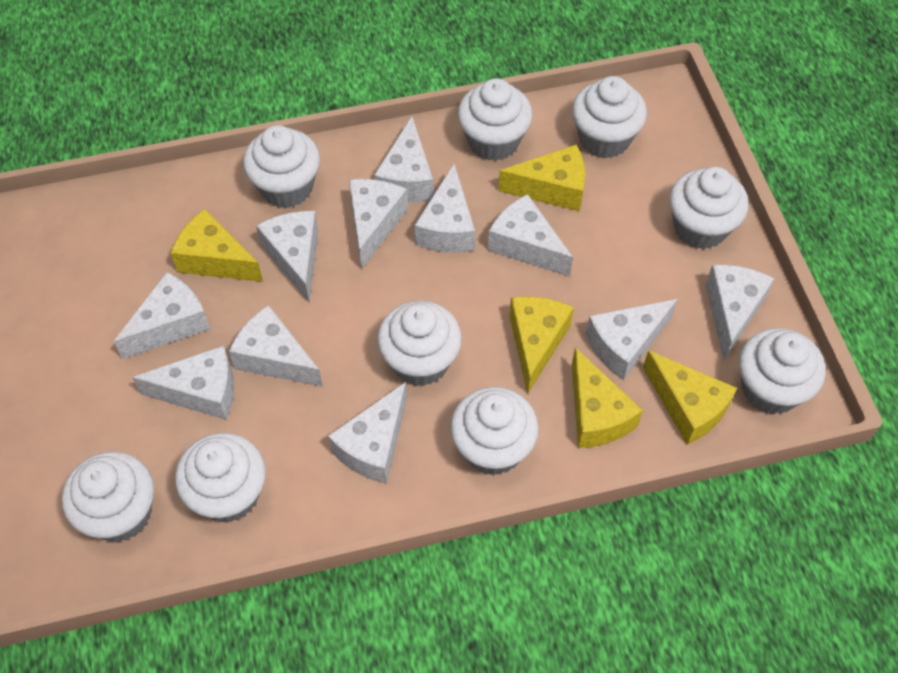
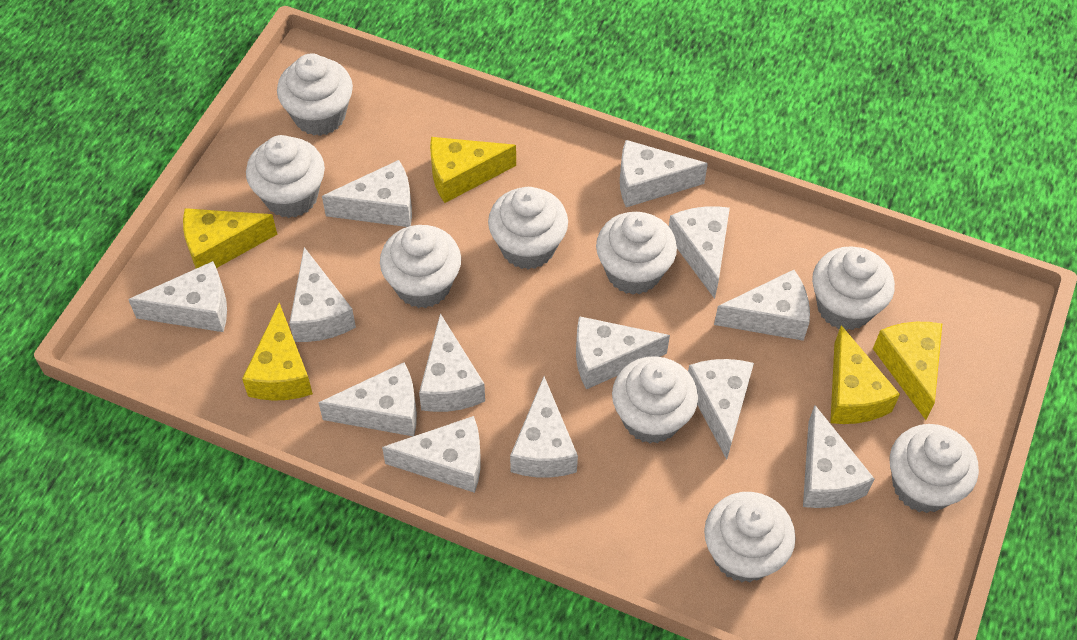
white cheese: [114,272,210,359] [132,345,234,420] [229,305,323,387] [256,211,319,302] [328,382,407,484] [349,179,408,269] [374,116,433,202] [415,164,475,252] [488,194,573,277] [586,299,678,380] [706,265,775,360] = 11 -> [128,261,227,332] [289,247,356,342] [318,362,417,436] [322,160,412,227] [382,416,481,493] [419,313,485,412] [510,376,578,477] [576,316,670,390] [620,140,708,207] [669,206,730,299] [688,359,754,459] [714,270,810,341] [803,405,874,508] = 13

